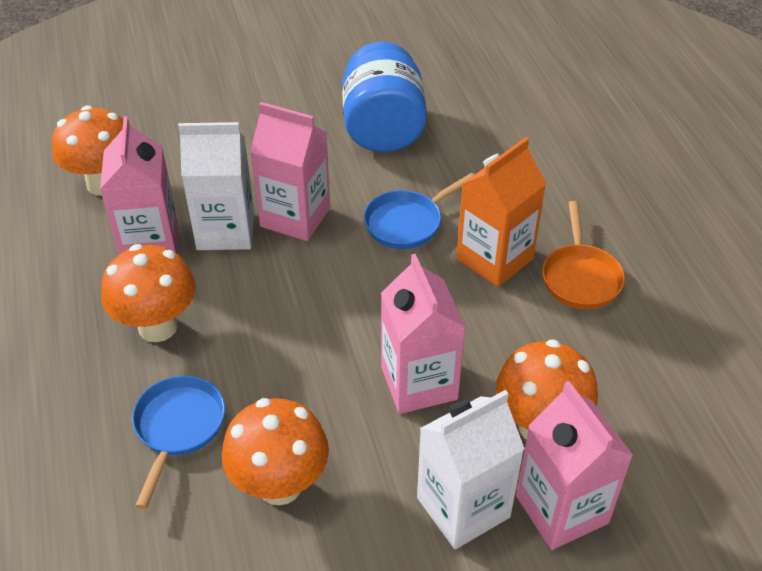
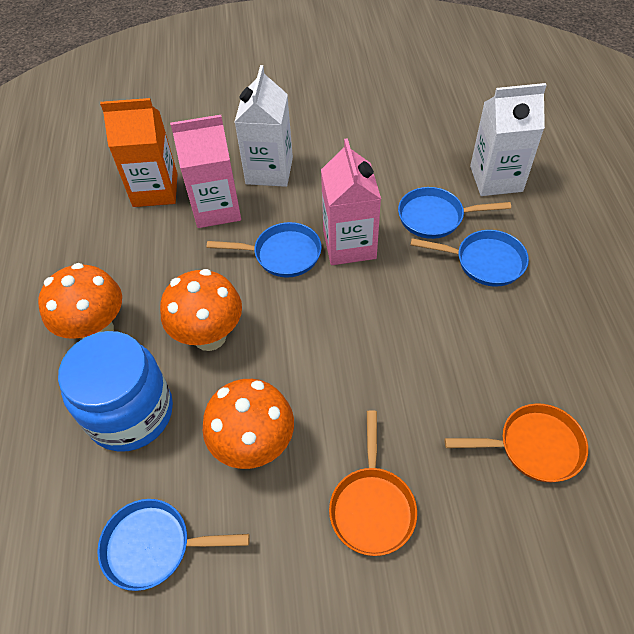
blue pan: [132,376,225,509] [364,173,475,249] = 2 -> [97,499,250,591] [207,222,322,278] [398,187,511,239] [411,230,529,287] = 4
orange mushroom: [52,105,123,196] [101,244,196,342] [222,398,329,505] [496,339,598,440] = 4 -> [38,263,122,339] [160,269,242,351] [203,379,294,469] = 3
orange pan: [542,201,625,309] = 1 -> [329,410,417,556] [445,403,588,482] = 2
pink carton: [100,116,178,254] [250,102,330,241] [381,254,466,414] [516,381,634,550] = 4 -> [170,115,241,228] [321,138,381,265] = 2

